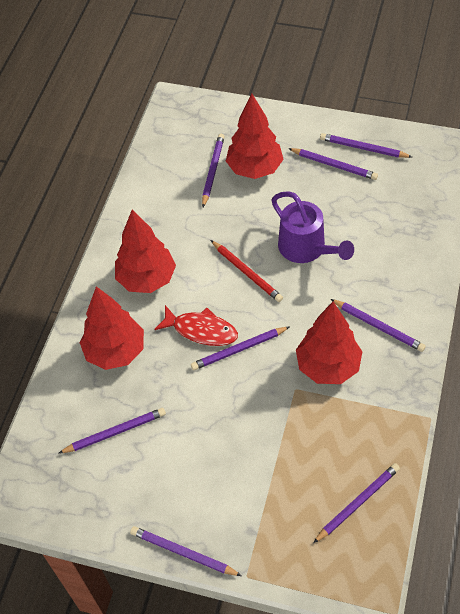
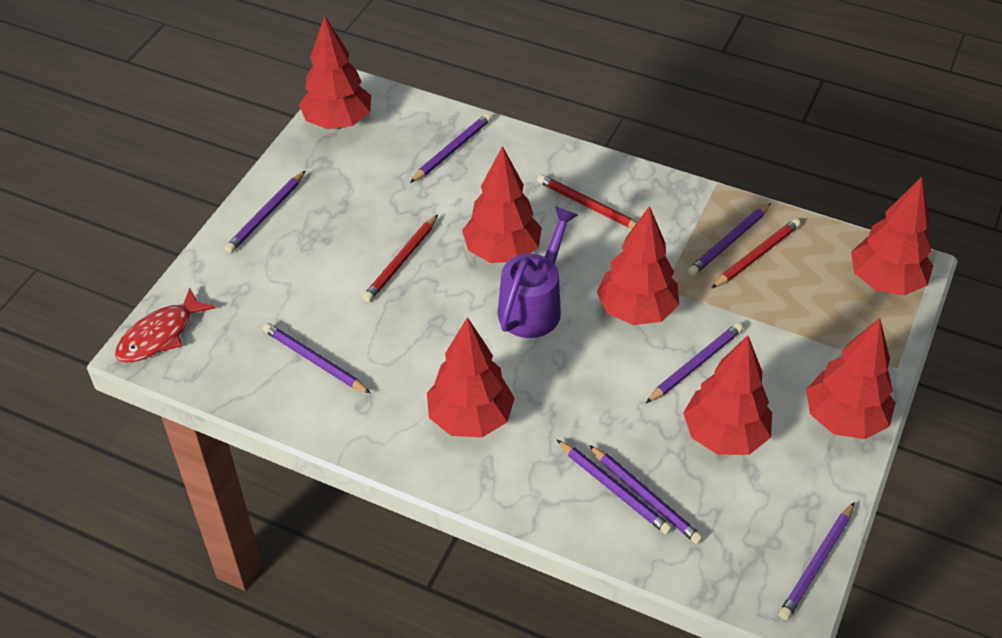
red pencil: [211,240,283,302] = 1 -> [363,215,438,302] [537,174,637,228] [712,218,801,288] = 3
red tree: [80,286,144,370] [115,210,176,293] [226,94,284,179] [296,301,363,384] = 4 -> [299,15,371,129] [427,317,515,438] [462,146,542,263] [597,206,679,325] [683,335,772,455] [806,318,895,439] [851,177,933,295] = 7

